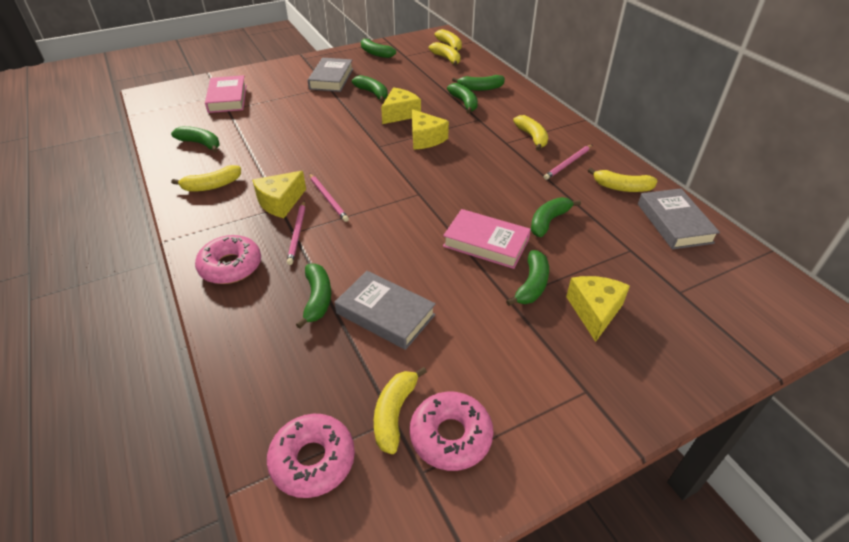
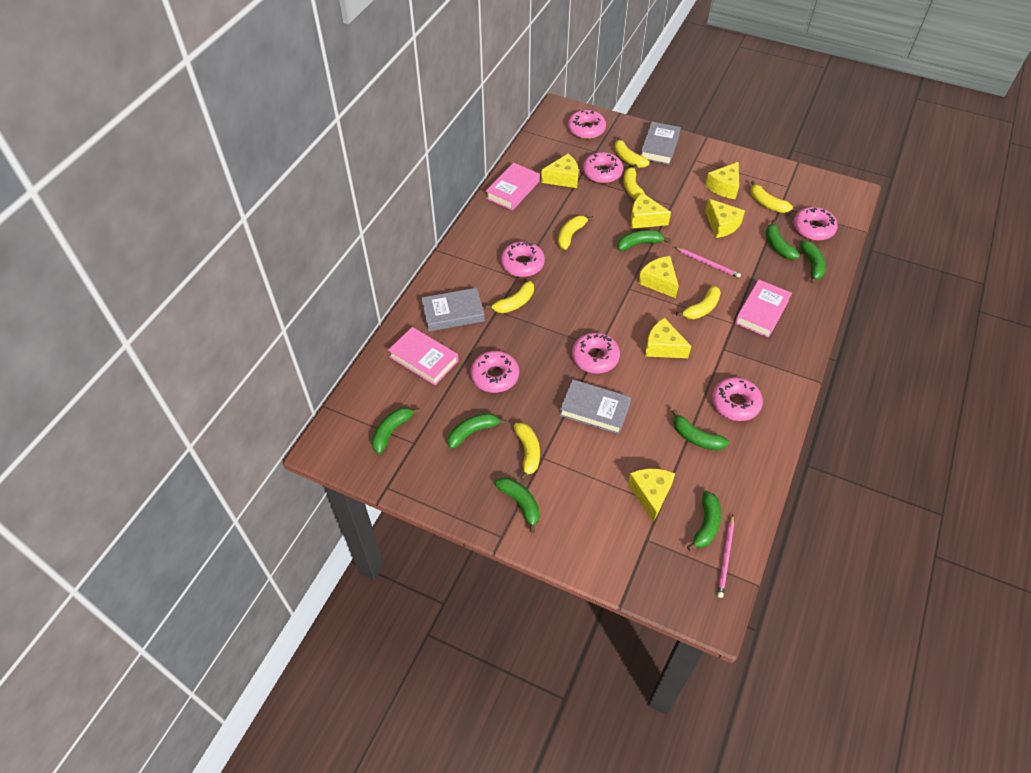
pink book: [205,75,247,113] [443,209,531,269] = 2 -> [388,327,459,385] [486,163,540,210] [735,280,792,338] = 3
pink donut: [195,235,261,284] [267,414,355,498] [410,392,494,471] = 3 -> [470,351,519,393] [501,241,545,277] [568,110,606,139] [572,333,620,373] [583,152,623,183] [712,377,763,421] [793,207,838,240] = 7
pink pencil: [287,201,305,265] [309,173,349,222] [544,144,593,180] = 3 -> [675,247,741,278] [717,515,734,598] = 2
yellow banana: [171,165,241,191] [374,367,427,454] [429,42,461,66] [434,29,462,51] [513,115,548,151] [588,168,657,192] = 6 -> [486,281,534,313] [514,423,540,480] [558,216,593,250] [614,136,649,168] [623,164,645,200] [676,285,721,319] [750,181,793,213] = 7
yellow cheese: [252,171,306,218] [381,87,421,124] [412,109,449,150] [566,276,630,342] = 4 -> [541,154,579,188] [628,469,675,523] [630,193,671,229] [638,256,679,298] [645,318,691,358] [705,162,739,199] [705,199,745,238] = 7

